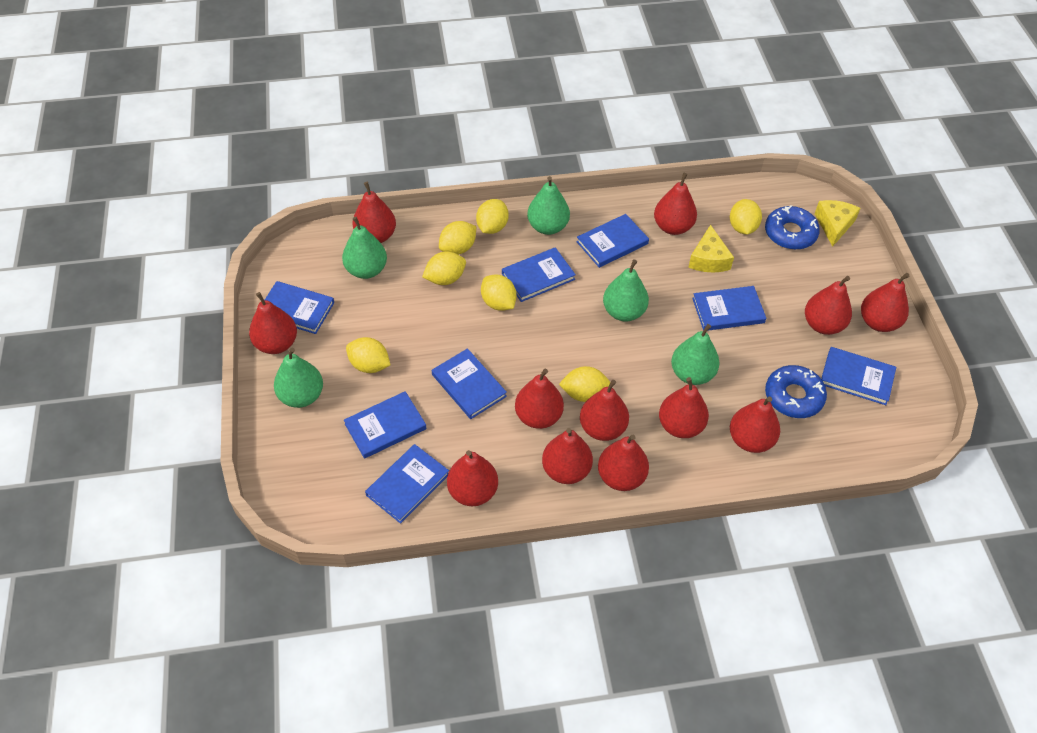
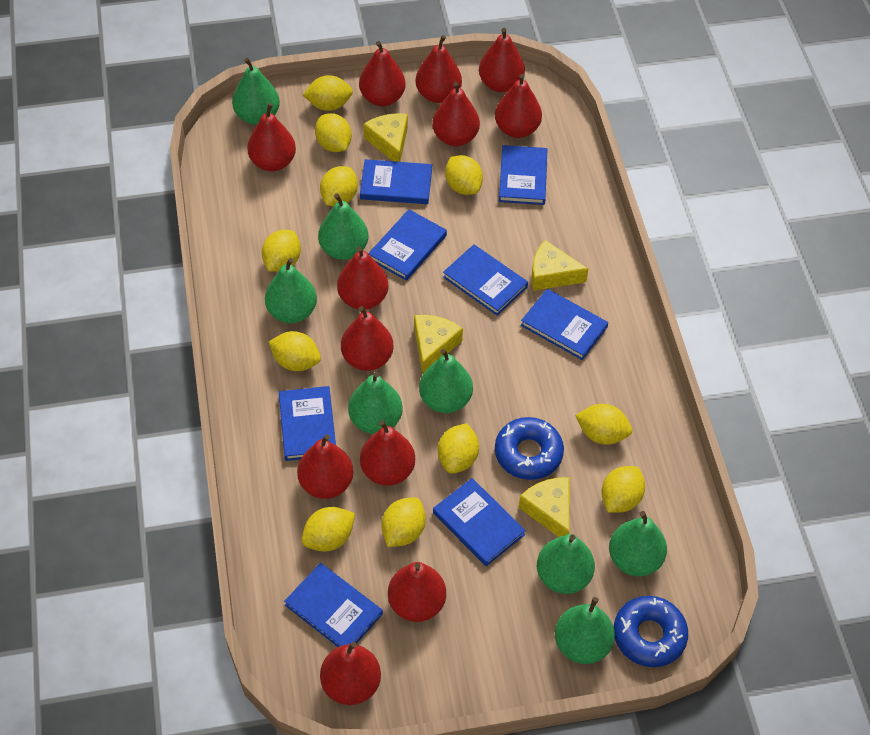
green pear: [274,348,323,408] [342,217,387,279] [527,176,570,235] [603,259,649,321] [671,324,719,385] = 5 -> [232,58,280,125] [265,258,317,323] [318,193,368,260] [348,372,403,434] [419,349,473,413] [537,534,595,594] [555,597,615,664] [609,511,667,576] = 8
yellow cheese: [688,224,734,272] [814,200,861,247] = 2 -> [363,113,408,162] [414,315,463,374] [518,477,569,537] [531,240,588,291] = 4
yellow lemon: [346,337,391,373] [422,252,466,285] [439,221,476,254] [476,199,509,234] [481,274,516,311] [559,366,610,402] [730,199,762,235] = 7 -> [262,230,301,272] [269,331,321,371] [301,507,355,551] [303,75,353,111] [315,113,352,152] [320,166,358,206] [381,498,426,547] [438,423,479,474] [445,155,483,195] [575,404,632,445] [601,466,645,513] = 11

